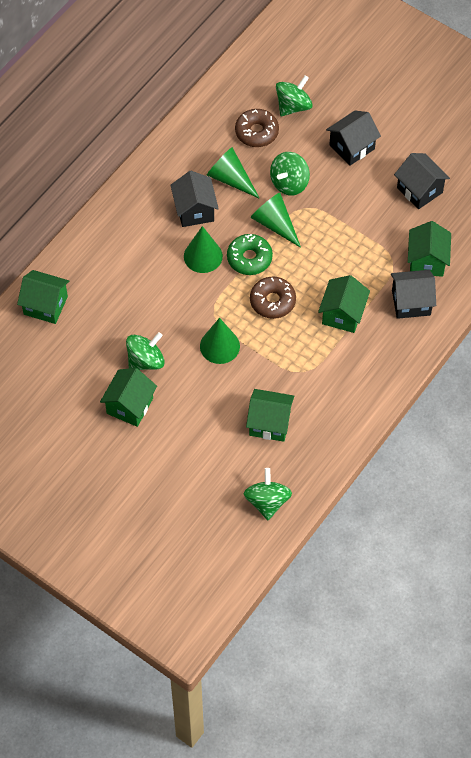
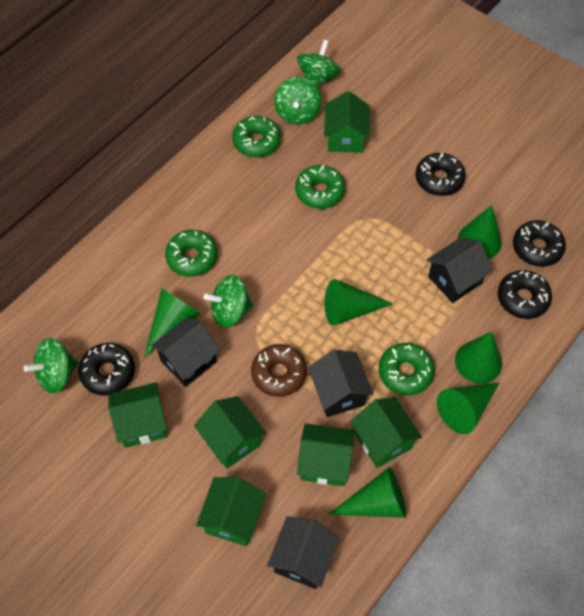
black donut: none = 0 -> [78,343,135,396] [415,153,466,196] [498,270,552,319] [513,220,566,267] = 4
brown donut: [235,109,279,147] [250,277,296,319] = 2 -> [251,344,307,397] = 1
green cone: [184,226,223,273] [200,318,240,364] [207,147,260,199] [250,193,301,248] = 4 -> [144,289,201,357] [325,279,393,326] [329,467,407,518] [437,382,500,434] [455,332,502,384] [458,205,502,259] = 6
green donut: [227,234,273,275] = 1 -> [165,230,217,277] [232,116,281,157] [295,165,345,209] [379,343,435,395] = 4
green house: [17,270,69,324] [100,368,157,427] [246,389,294,442] [318,275,370,333] [408,221,451,277] = 5 -> [109,382,167,448] [194,396,266,469] [196,477,266,546] [297,423,354,486] [324,91,370,153] [350,397,422,468] = 6

